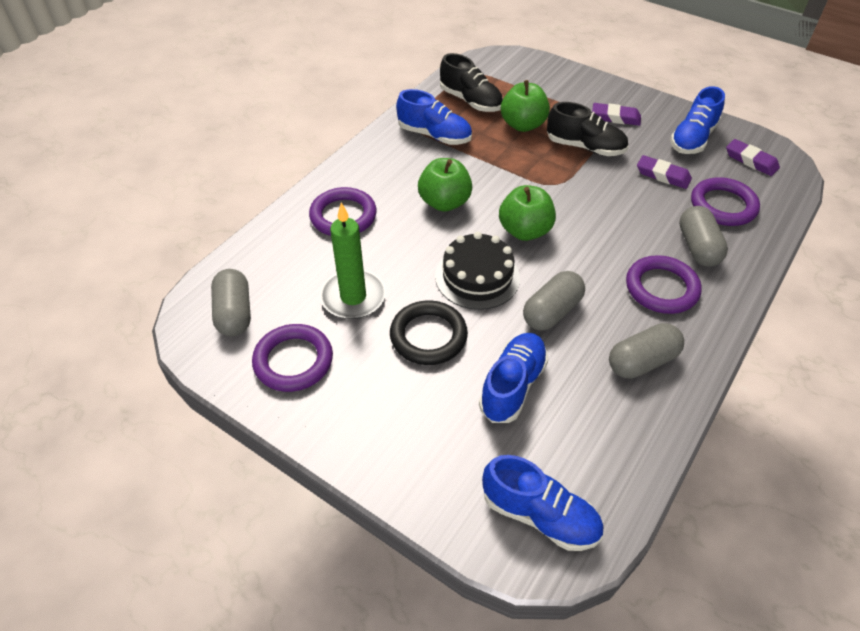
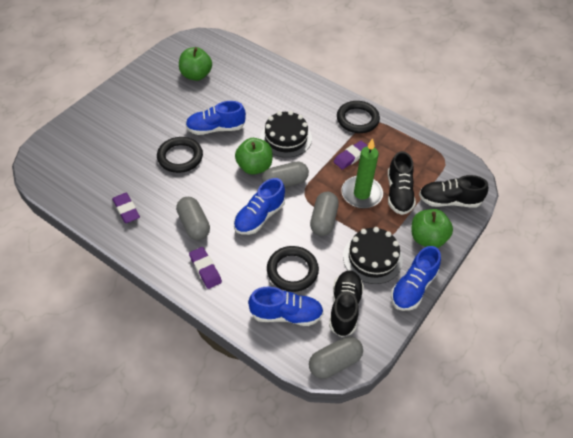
black cake: [435,232,520,310] = 1 -> [260,111,312,158] [343,227,403,284] = 2
black ring: [390,300,468,365] = 1 -> [157,137,203,173] [267,246,319,292] [337,101,380,133] = 3
black shoe: [440,53,503,112] [547,102,629,156] = 2 -> [329,271,364,337] [388,151,416,215] [419,175,488,207] = 3
purple ring: [252,324,333,392] [309,187,377,236] [626,255,702,314] [691,177,760,226] = 4 -> none = 0

